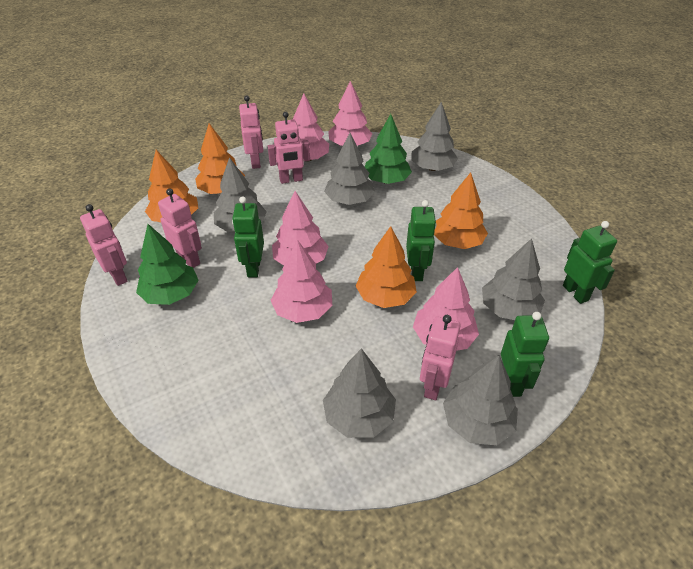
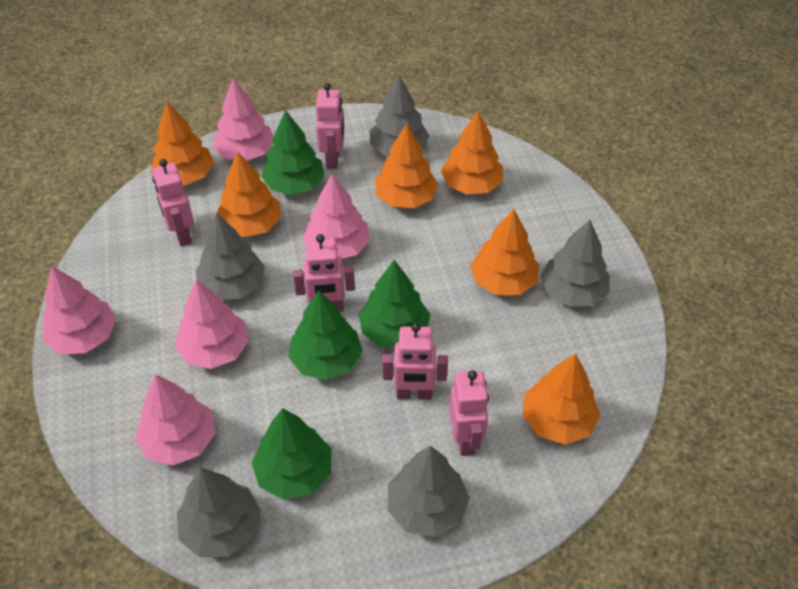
green robot: [232,196,264,277] [406,200,436,281] [501,312,549,397] [563,221,617,304] = 4 -> none = 0
green tree: [136,224,199,305] [365,114,412,184] = 2 -> [251,408,332,499] [261,110,325,195] [288,290,363,380] [359,260,431,347] = 4
grey tree: [214,157,267,232] [323,348,396,438] [324,133,375,205] [411,102,458,171] [443,355,518,445] [482,238,545,320] = 6 -> [177,467,261,557] [196,213,265,300] [370,75,430,156] [388,446,470,537] [540,220,610,306] = 5
orange tree: [145,150,198,222] [195,123,245,194] [356,226,417,308] [434,172,488,249] = 4 -> [151,102,214,185] [217,151,281,237] [375,123,438,208] [441,111,503,195] [470,209,539,295] [523,353,601,445] = 6

